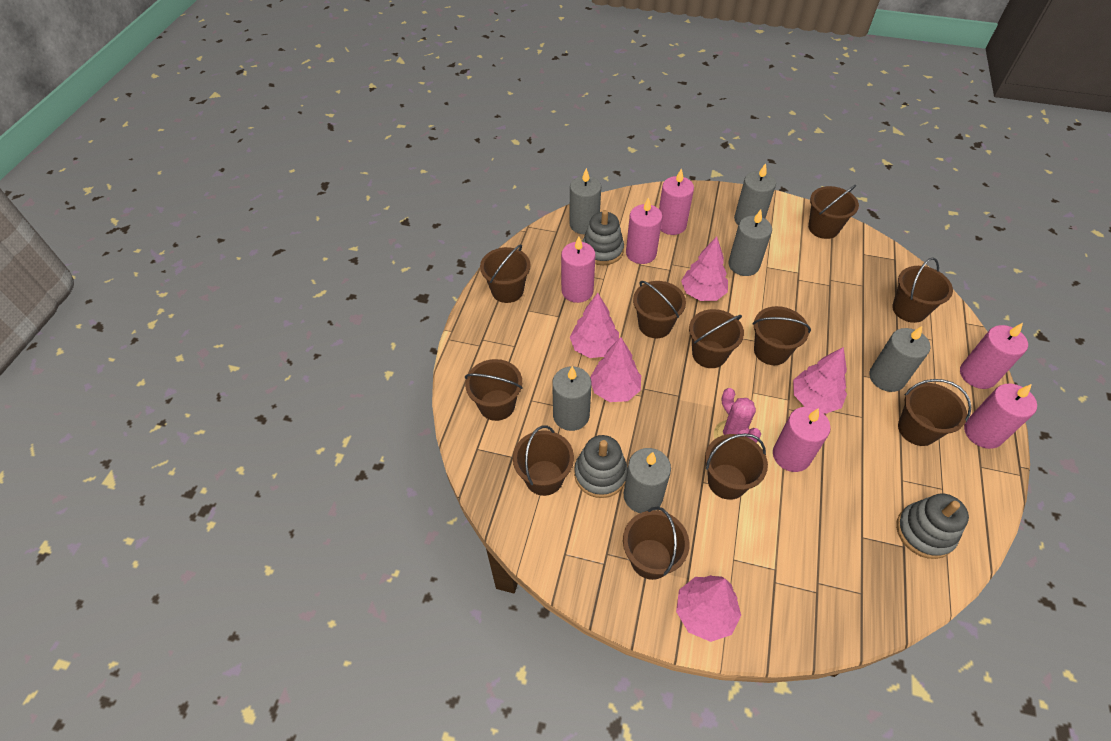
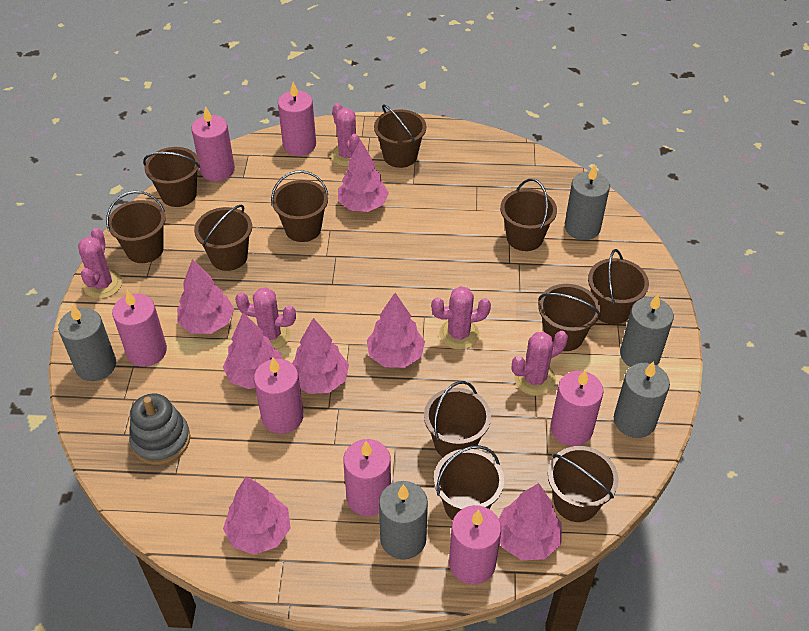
grey candle: [552,366,592,431] [569,168,601,235] [624,448,671,513] [728,210,772,276] [734,163,776,225] [869,326,930,392] = 6 -> [58,305,116,381] [379,481,428,560] [565,164,610,240] [614,361,670,438] [620,294,674,367] = 5
grey stacking toy: [574,435,628,498] [582,210,624,265] [896,494,969,559] = 3 -> [129,393,190,465] = 1
pink cactus: [714,388,761,443] = 1 -> [78,228,122,299] [235,287,296,350] [331,103,360,167] [431,286,491,350] [512,331,568,396] = 5
pink candle: [561,237,596,303] [626,197,663,264] [659,168,694,235] [773,407,831,472] [960,323,1028,389] [964,384,1037,449] = 6 -> [112,290,167,367] [191,106,235,181] [254,358,304,434] [278,82,316,156] [343,439,391,516] [449,505,501,584] [550,370,604,446] = 7
pink tree: [570,293,619,358] [590,337,641,402] [676,575,741,642] [681,236,728,301] [793,347,847,414] = 5 -> [177,259,234,334] [223,313,282,389] [223,476,291,555] [292,318,349,394] [338,140,389,212] [367,293,425,368] [499,483,562,560] = 7

